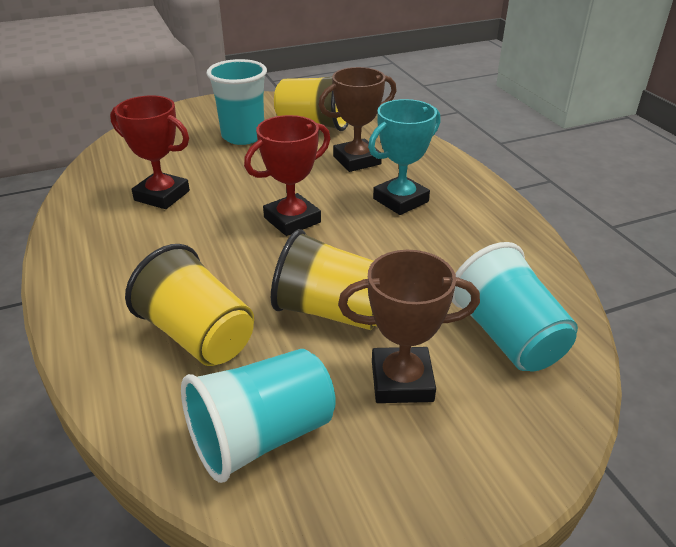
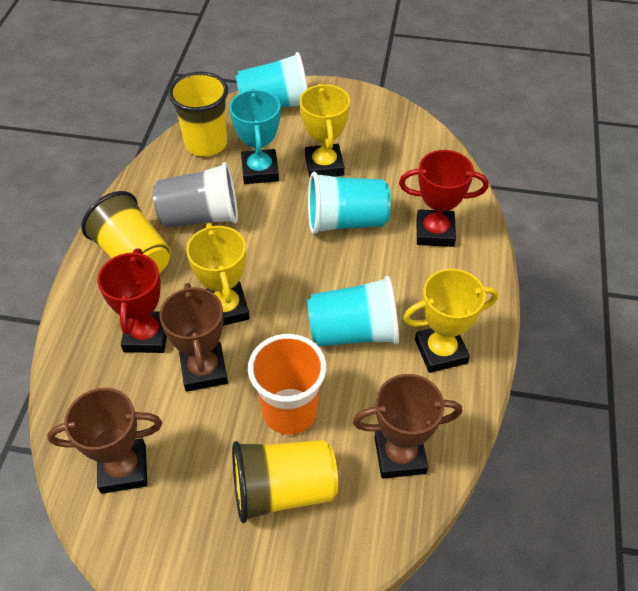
brown trophy: [318,67,397,172] [338,250,480,403] = 2 -> [47,388,162,494] [160,283,228,392] [352,374,462,479] = 3
grey cup: none = 0 -> [153,162,238,227] = 1
orange cup: none = 0 -> [248,334,327,435] = 1
yellow trophy: none = 0 -> [186,223,250,326] [300,84,350,178] [403,269,498,373] = 3

